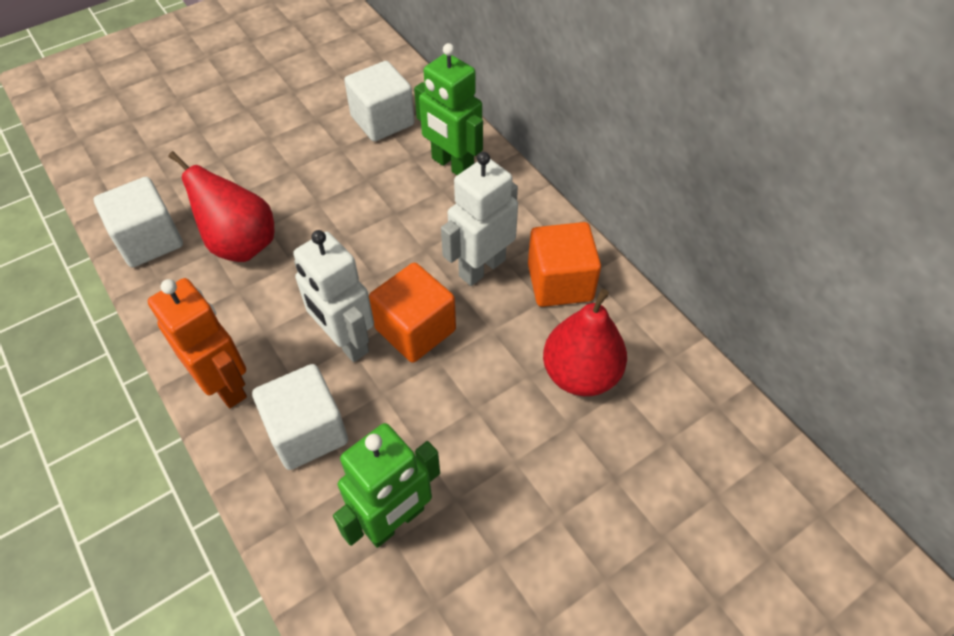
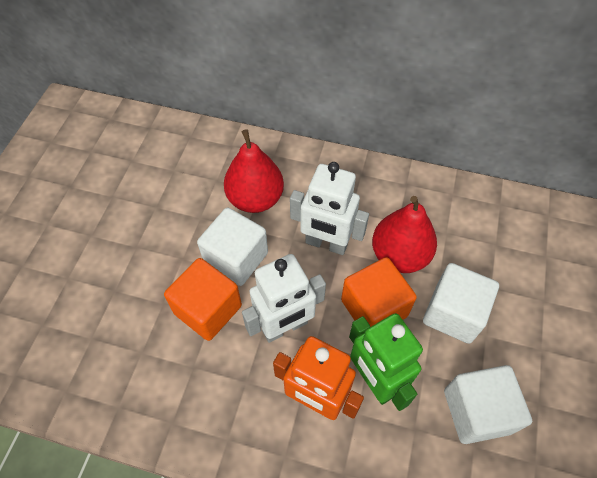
green robot: [333,423,440,548] [414,43,483,175] = 2 -> [349,313,423,411] = 1

